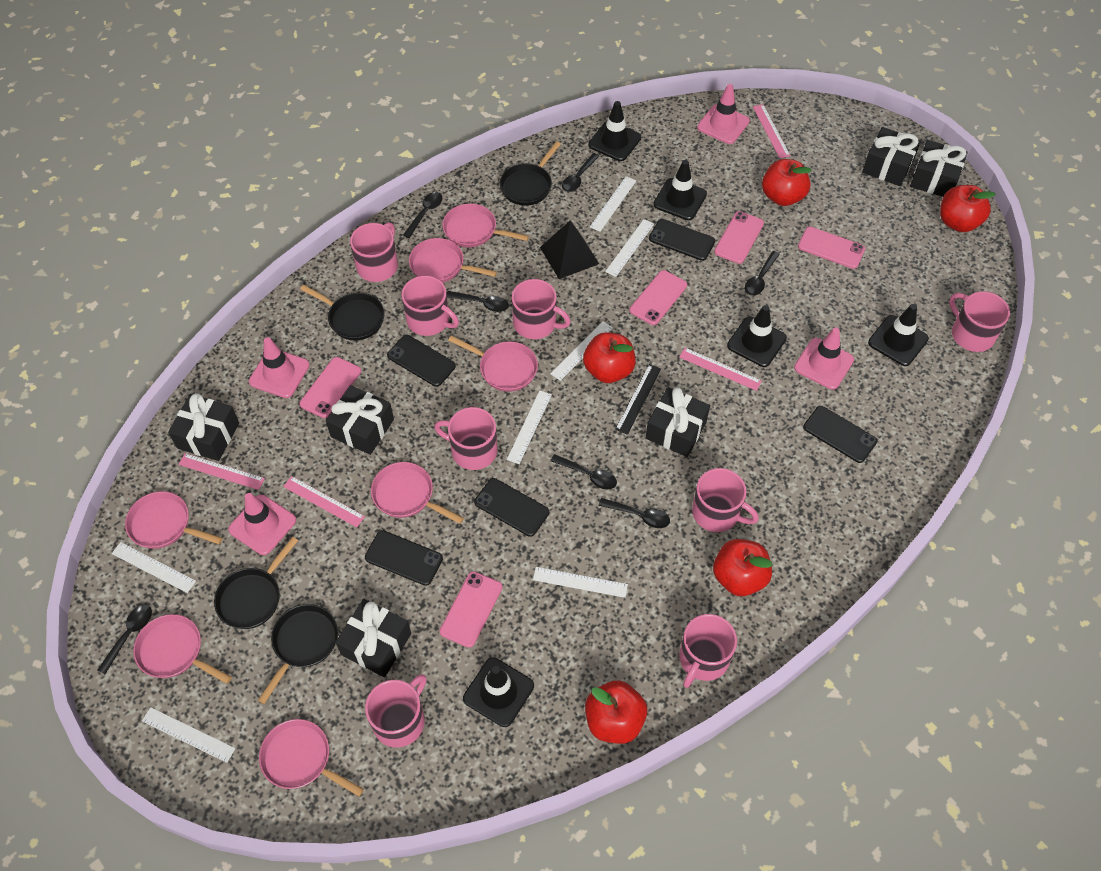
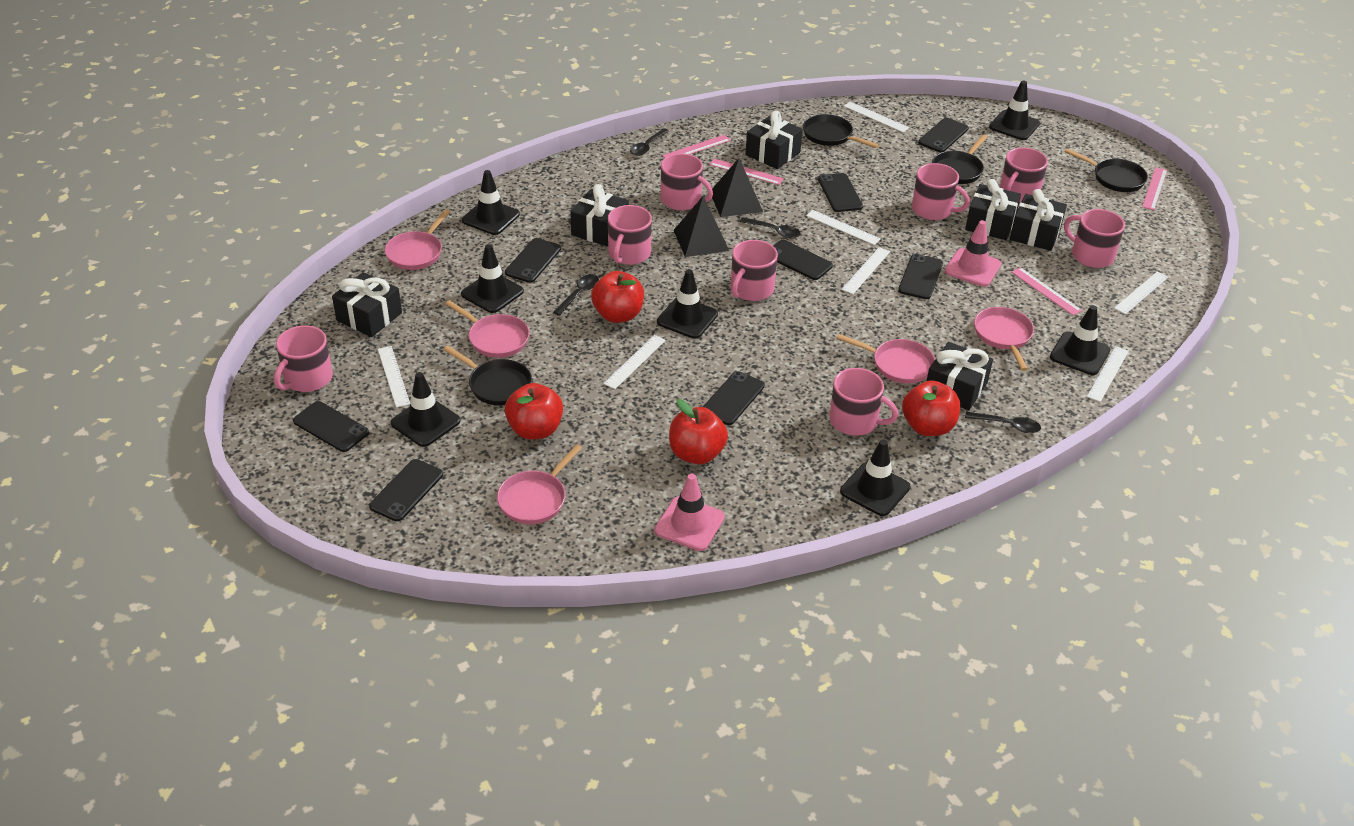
black phone: [365,530,443,586] [387,335,456,387] [474,478,549,537] [649,219,715,261] [803,406,877,463] = 5 -> [293,401,369,452] [369,459,443,522] [505,238,561,283] [703,371,765,425] [773,240,833,280] [818,173,863,212] [898,254,943,299] [918,118,969,152] = 8
black pyramid: [540,220,599,279] = 1 -> [674,196,729,257] [712,158,763,217] = 2
black ruler: [615,364,661,435] = 1 -> none = 0
black spoon: [97,604,152,674] [403,192,442,238] [447,291,509,312] [550,454,617,489] [562,153,599,192] [599,498,670,528] [745,251,780,296] = 7 -> [553,274,599,316] [630,129,669,156] [740,217,801,238] [965,412,1041,433] = 4
black traffic cone: [463,657,534,727] [588,101,641,161] [653,160,707,220] [727,305,787,367] [868,304,929,366] = 5 -> [391,372,461,447] [461,244,524,313] [462,170,520,235] [657,269,718,339] [840,439,910,516] [989,81,1040,140] [1050,305,1110,375] = 7
pink pan: [125,491,223,549] [133,614,232,684] [259,719,364,797] [371,462,464,524] [409,238,497,283] [442,204,529,247] [448,336,538,392] = 7 -> [385,209,450,270] [445,300,530,358] [497,444,582,524] [836,334,935,384] [974,307,1034,371] = 5
pink phone: [299,357,361,418] [440,571,502,648] [629,270,687,325] [714,211,764,264] [798,227,865,269] = 5 -> none = 0
pink traffic cone: [228,493,296,555] [249,337,310,398] [697,84,750,144] [794,327,854,390] = 4 -> [654,474,725,551] [945,220,1001,287] = 2
red apple: [583,332,636,383] [585,681,647,744] [713,539,773,596] [762,159,812,206] [940,185,996,232] = 5 -> [505,383,563,439] [591,271,644,323] [669,399,728,464] [902,380,960,436] = 4

